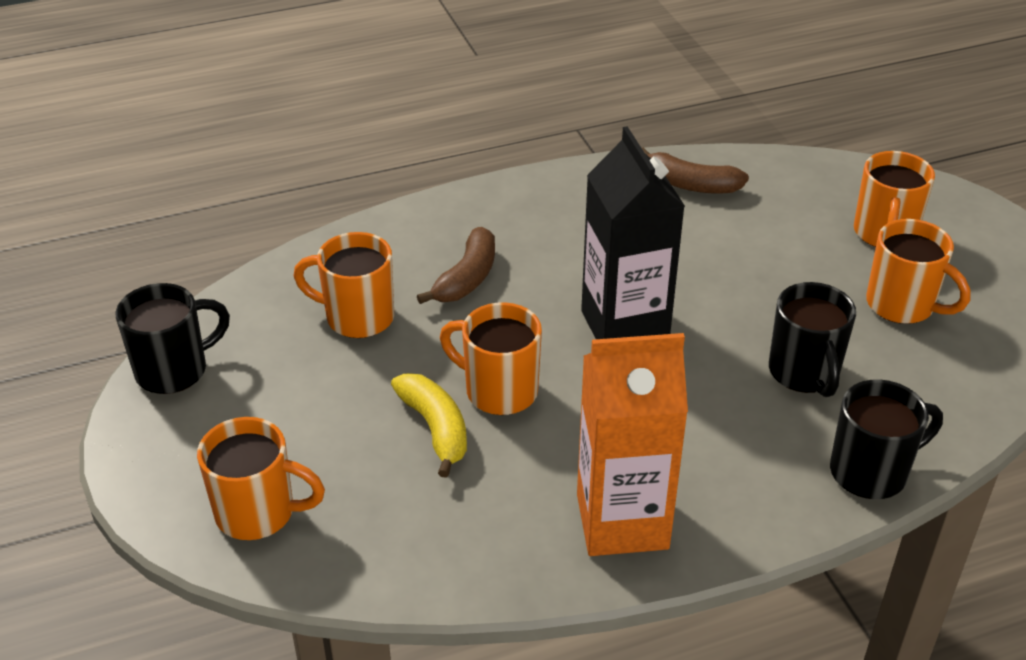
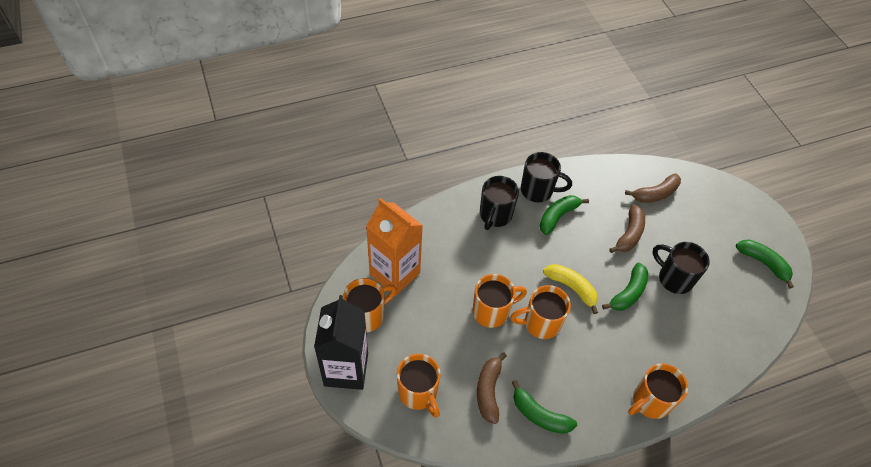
brown banana: [417,227,495,304] [642,147,749,194] = 2 -> [477,352,507,424] [609,204,645,253] [625,173,681,203] = 3
green banana: none = 0 -> [512,380,577,434] [540,195,589,235] [602,263,648,311] [736,239,794,289] = 4

